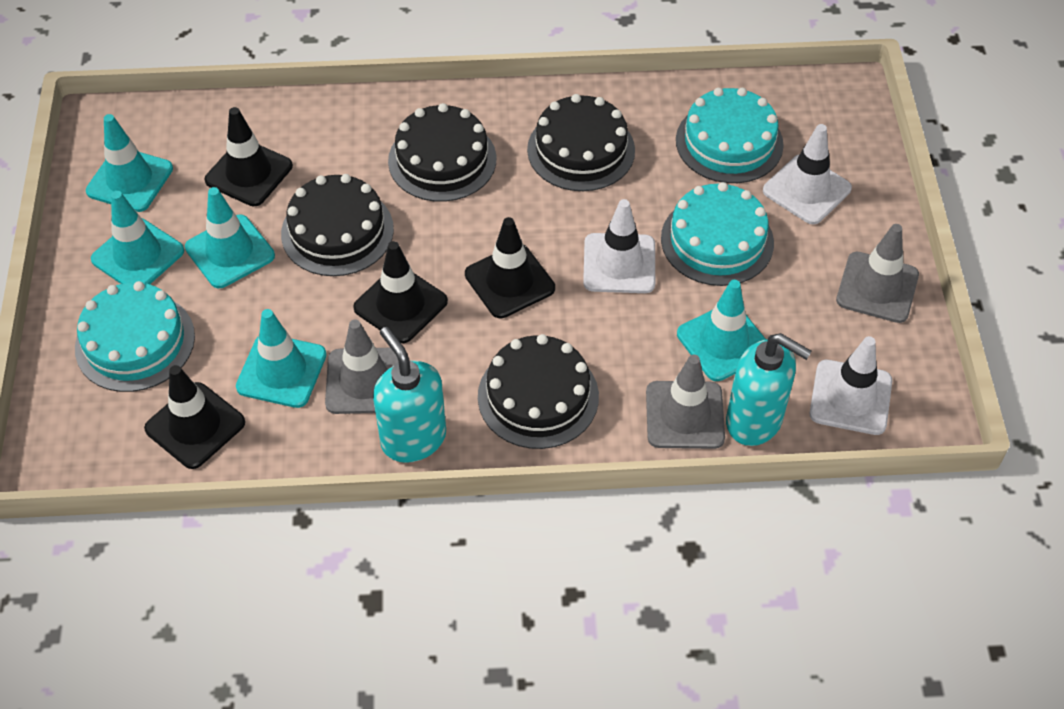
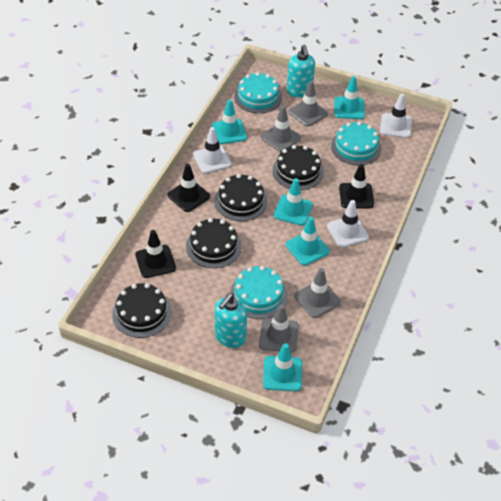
black traffic cone: [144,365,245,469] [205,107,293,206] [353,241,448,343] [465,217,555,318] = 4 -> [135,230,176,278] [167,164,210,212] [339,164,374,208] = 3
grey traffic cone: [325,320,398,414] [646,355,725,449] [836,224,919,323] = 3 -> [259,305,299,353] [261,106,301,152] [289,81,328,127] [294,268,341,318] = 4

